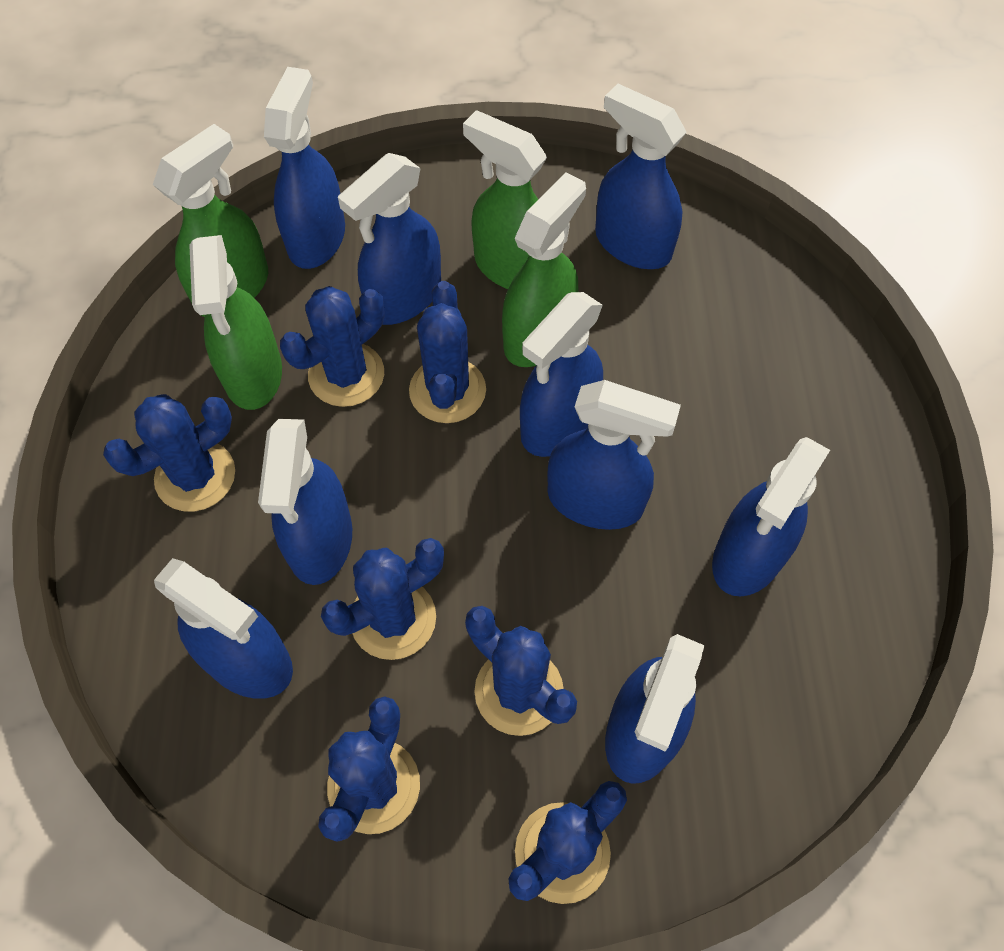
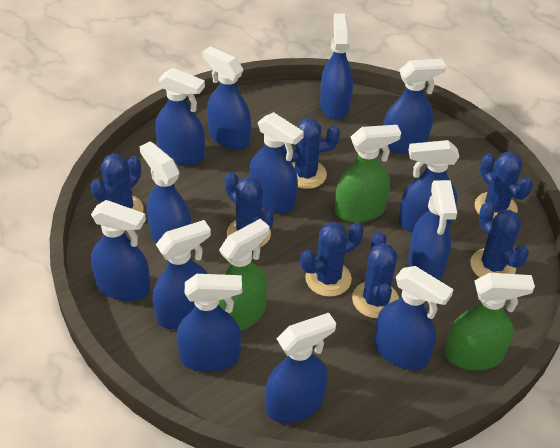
blue spray bottle: [154,558,293,699] [258,419,352,585] [264,67,345,269] [338,153,441,325] [520,292,603,457] [547,380,681,530] [595,84,687,269] [605,634,704,784] [712,437,830,597] = 9 -> [91,200,151,301] [139,141,192,243] [153,220,211,329] [155,67,205,165] [176,274,242,372] [202,46,251,150] [249,112,304,213] [265,313,336,423] [320,14,353,120] [374,266,454,370] [383,59,446,154] [399,140,460,233] [408,180,457,281] = 13
green spray bottle: [153,124,268,317] [189,235,282,410] [463,110,547,289] [502,172,586,367] = 4 -> [219,219,269,331] [335,125,401,222] [445,273,535,370] = 3

